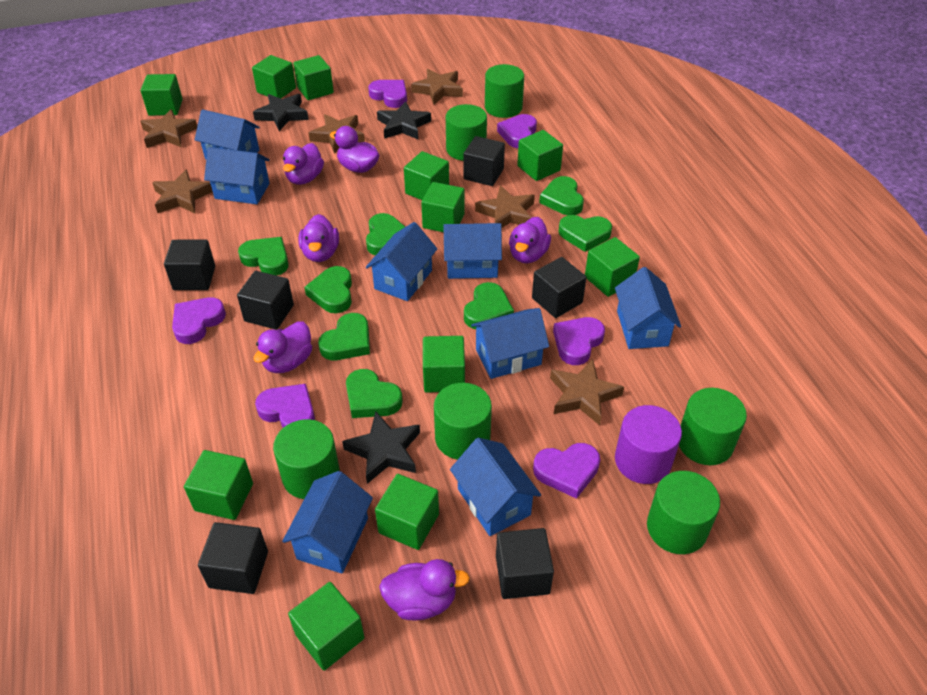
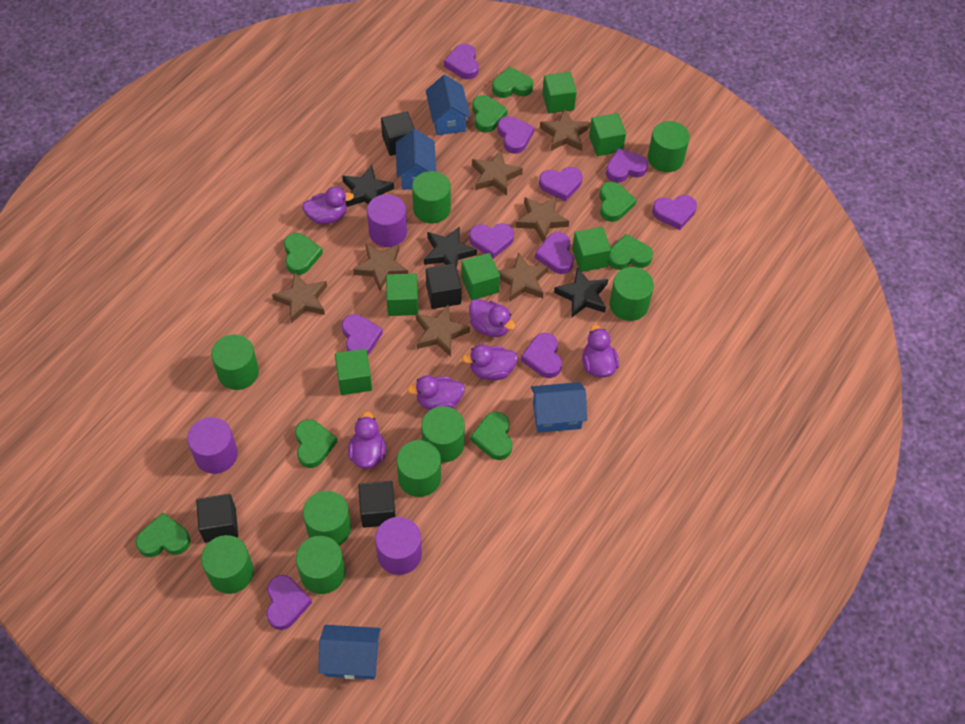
black cube: [164,240,215,290] [198,522,268,594] [237,271,294,330] [464,136,505,186] [496,528,554,599] [532,257,587,318] = 6 -> [196,494,238,543] [358,481,396,528] [381,111,415,156] [426,263,461,309] = 4
blue house: [195,109,260,159] [204,147,270,204] [282,471,373,574] [366,222,437,301] [443,223,502,279] [450,438,541,536] [471,308,549,379] [615,267,681,349] = 8 -> [318,625,381,680] [396,129,436,190] [426,75,470,135] [531,382,587,433] = 4
brown star: [140,109,197,148] [152,169,213,213] [309,114,365,154] [411,69,463,104] [475,185,535,228] [550,359,624,425] = 6 -> [272,272,327,323] [353,244,408,291] [416,305,470,357] [472,150,523,196] [498,252,549,302] [516,197,569,242] [540,108,591,151] = 7
green cube: [140,74,183,116] [184,450,253,520] [252,55,296,99] [288,582,365,671] [293,55,334,100] [375,474,439,550] [404,151,449,200] [421,182,464,232] [423,336,465,393] [517,130,563,181] [585,237,640,297] = 11 -> [335,349,372,395] [386,273,418,316] [461,253,500,300] [542,72,577,113] [572,227,611,272] [589,113,626,156] = 6
green cylinder: [273,419,340,499] [434,383,492,460] [446,104,487,161] [485,64,524,118] [647,471,720,554] [679,388,747,465] = 6 -> [201,535,254,594] [211,334,259,390] [296,536,345,594] [303,491,351,545] [396,440,441,497] [412,171,451,224] [421,406,465,463] [609,267,654,321] [648,121,690,172] = 9
purple cylinder: [615,405,682,484] = 1 -> [187,417,238,474] [367,194,407,247] [375,517,422,575] = 3
purple heart: [172,297,226,344] [255,384,315,428] [368,80,407,108] [497,114,537,148] [533,443,600,499] [553,317,605,365] = 6 -> [266,575,312,630] [342,314,383,355] [444,44,479,79] [469,223,514,259] [497,116,534,154] [521,333,562,378] [535,232,574,274] [539,167,582,201] [606,148,648,183] [652,195,697,230] = 10

